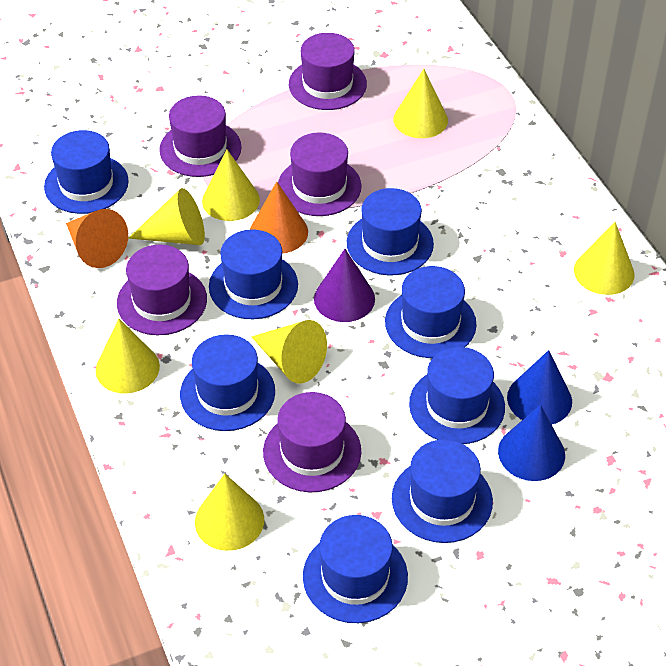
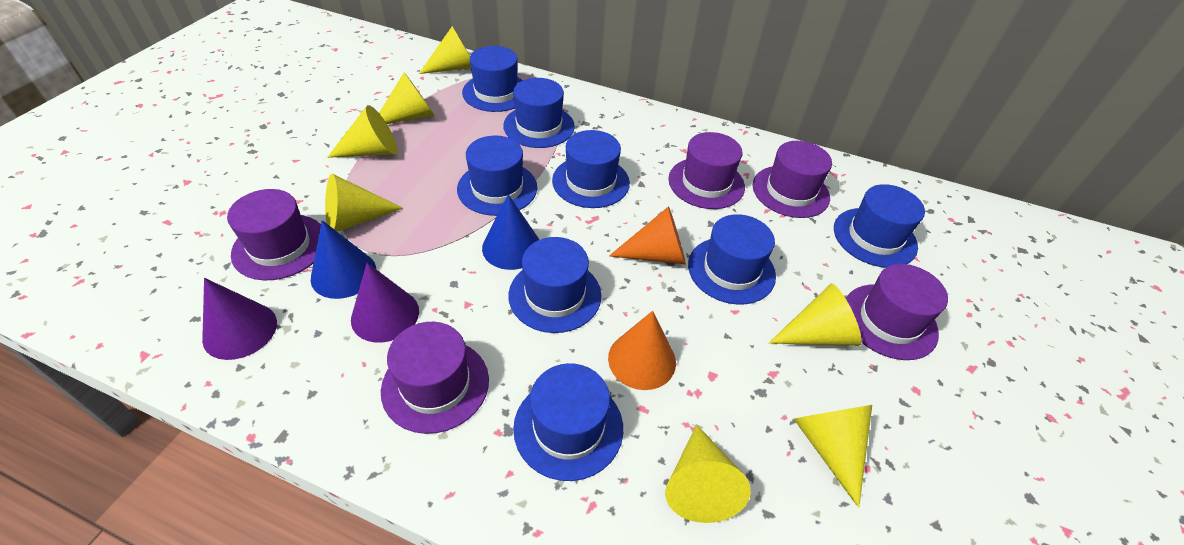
purple cone: [314,249,375,322] = 1 -> [202,278,277,360] [351,263,419,343] = 2

